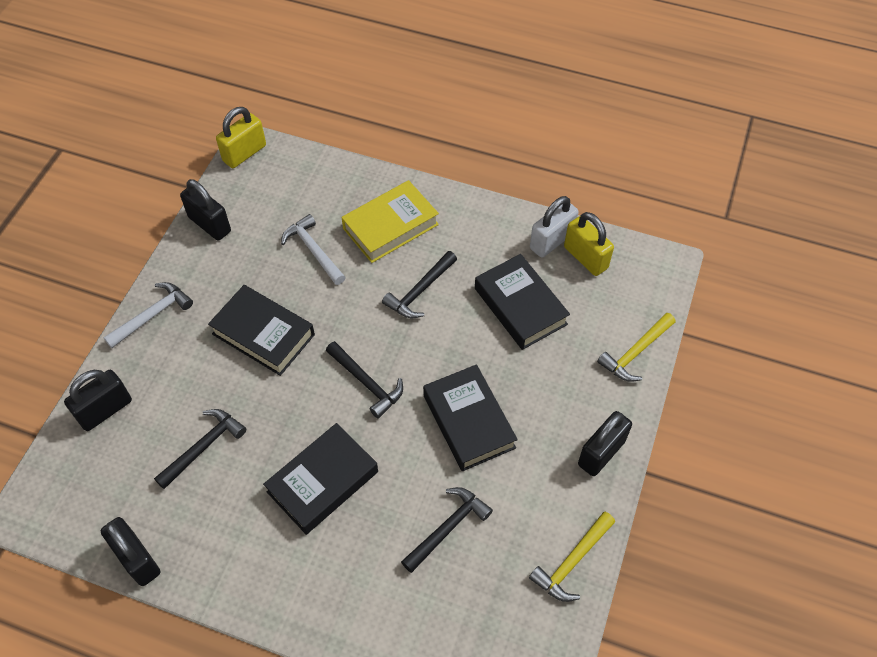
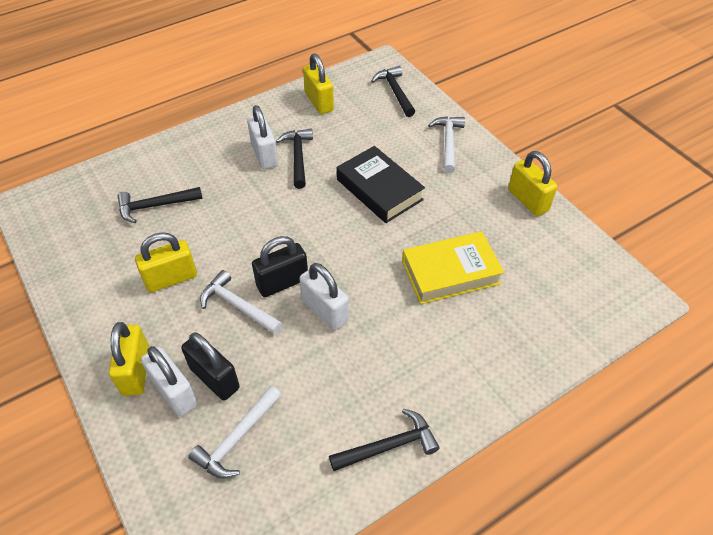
black book: [208,285,315,376] [263,423,378,535] [423,364,518,471] [475,254,570,350] = 4 -> [337,146,425,223] = 1
black padlock: [64,370,132,431] [101,517,160,586] [180,179,231,241] [578,411,632,476] = 4 -> [181,333,240,400] [252,236,308,297] = 2
white hammer: [103,282,193,348] [281,214,346,285] = 2 -> [188,386,281,479] [200,270,283,334] [428,116,465,173] = 3
white padlock: [530,196,579,258] = 1 -> [141,346,198,417] [247,105,278,169] [299,263,349,330] = 3
yellow hammer: [529,512,615,602] [597,313,676,382] = 2 -> none = 0
yellow padlock: [216,107,266,168] [564,212,614,276] = 2 -> [109,322,149,396] [135,232,197,292] [303,53,334,114] [508,151,557,216] = 4

